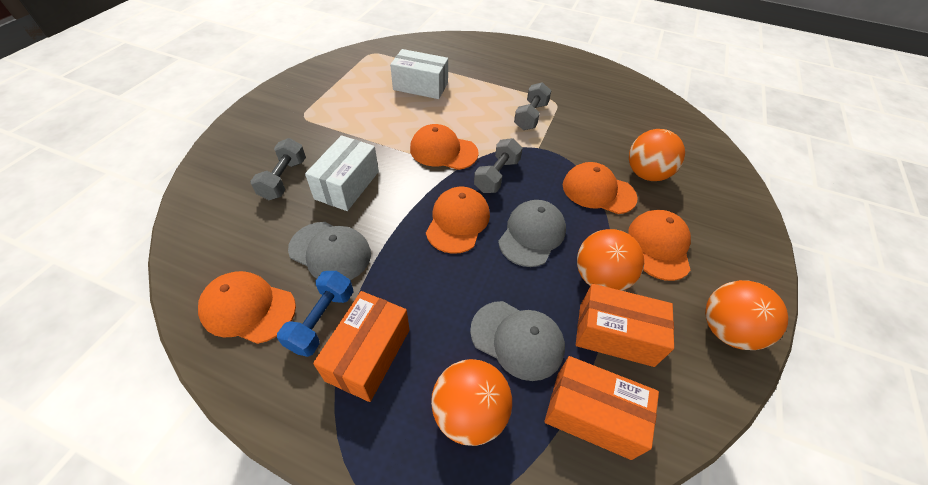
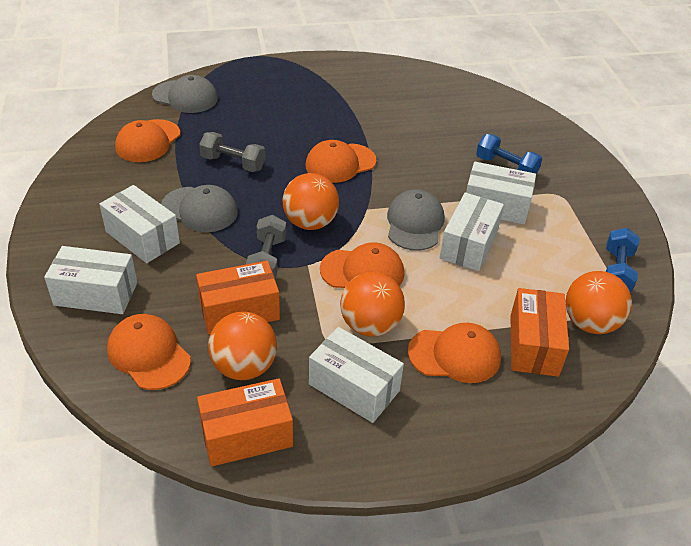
blue dumbbell: [277,271,353,357] = 1 -> [476,134,542,174] [606,228,640,292] = 2
grey dumbbell: [250,138,306,200] [474,138,523,193] [514,82,551,130] = 3 -> [199,132,265,172] [246,215,287,279] = 2
white box: [305,135,379,211] [390,49,448,99] = 2 -> [44,246,137,314] [99,185,180,263] [309,327,404,423] [440,193,504,271] [466,162,536,224] = 5

